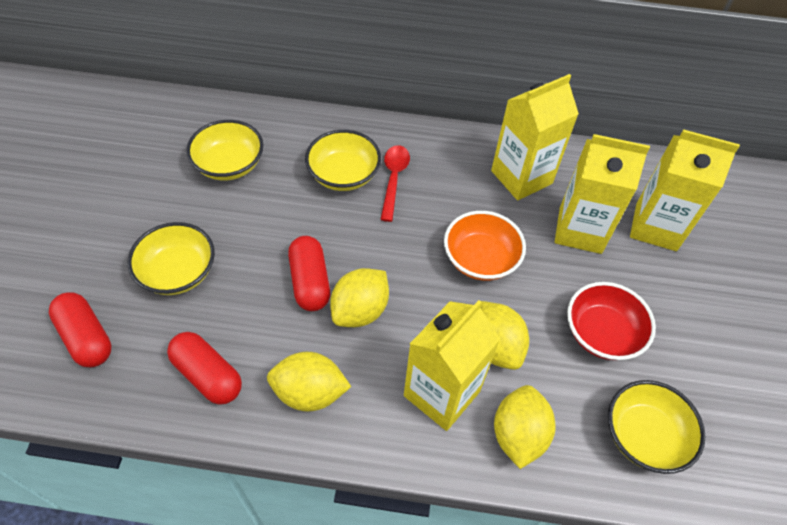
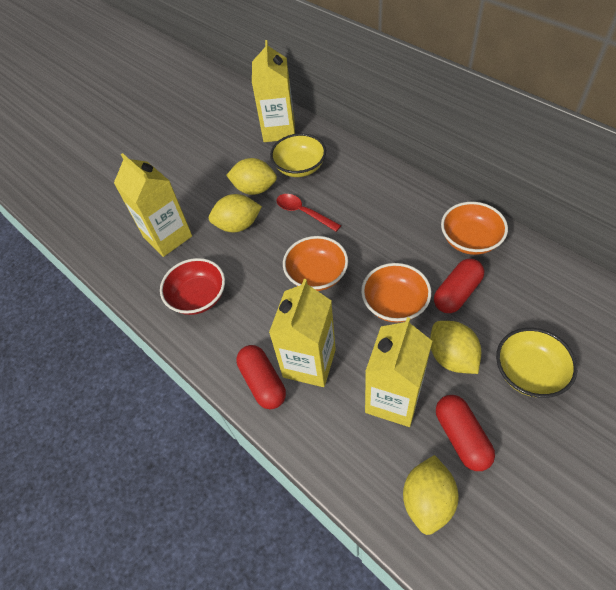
orange bowl: [444,211,526,281] = 1 -> [283,236,348,291] [361,263,431,323] [441,202,508,255] = 3
yellow bowl: [127,222,215,295] [186,120,263,181] [305,130,381,191] [608,380,706,474] = 4 -> [270,133,326,177] [496,328,577,398] = 2

